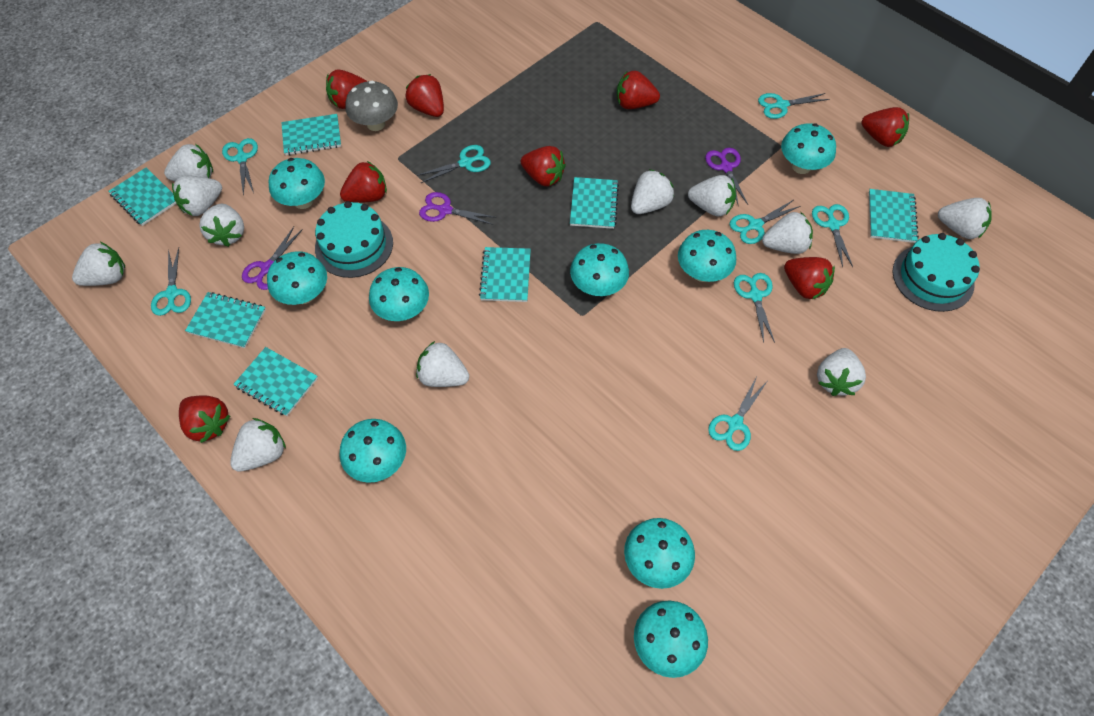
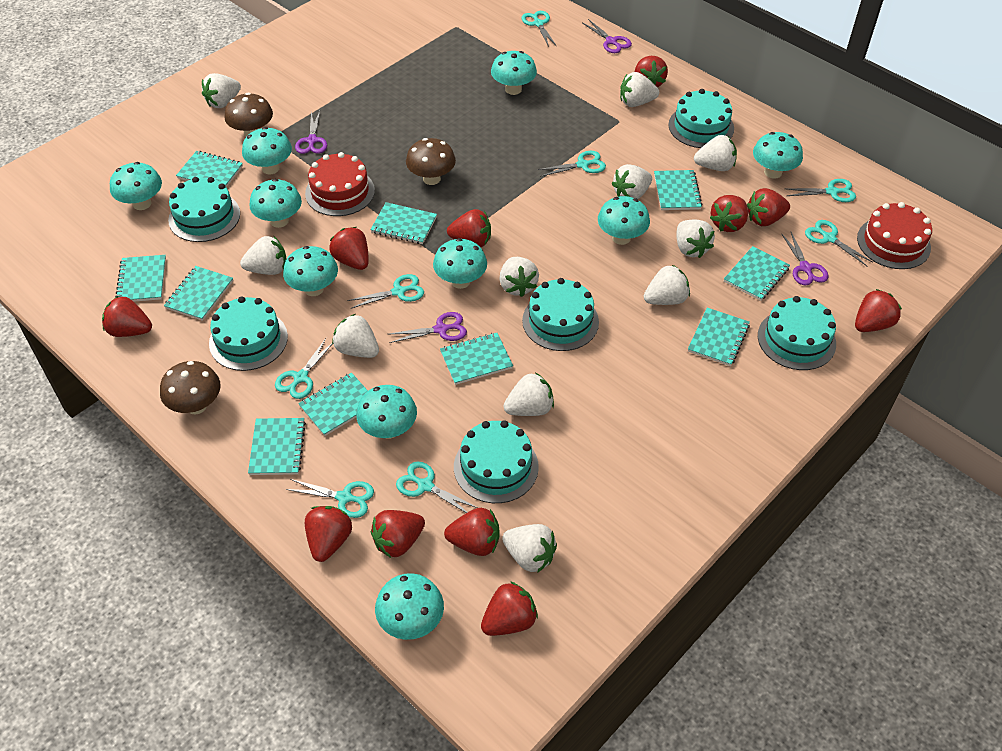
brown mushroom: none = 0 -> [160,361,221,414] [224,93,273,137] [406,138,456,185] = 3
grey mushroom: [345,81,398,131] = 1 -> none = 0
purple scissors: [242,227,303,290] [419,192,497,225] [705,148,748,206] = 3 -> [295,111,327,154] [390,312,467,343] [583,19,632,53] [781,232,828,285] = 4
red cake: none = 0 -> [305,152,375,216] [857,202,932,269] = 2
red strawberry: [179,395,230,443] [326,69,367,109] [340,161,387,203] [406,74,444,117] [521,146,566,186] [617,71,660,109] [784,257,835,299] [862,107,909,147] = 8 -> [102,296,152,337] [305,506,352,562] [329,227,369,270] [371,510,425,558] [444,508,500,556] [447,209,491,247] [481,581,538,636] [635,56,668,88] [710,195,748,232] [747,188,790,226] [855,289,902,332] = 11
turquoise cake: [315,201,393,278] [893,233,980,312] = 2 -> [168,177,240,242] [209,296,288,371] [454,420,539,503] [522,278,599,351] [669,89,734,148] [758,296,836,370] = 6
turquoise mushroom: [267,251,327,305] [268,158,325,209] [340,419,406,483] [369,267,429,321] [570,243,629,296] [624,518,695,589] [634,601,708,678] [678,230,736,282] [781,123,836,174] = 9 -> [110,162,162,210] [242,127,292,174] [249,179,302,228] [283,246,338,296] [356,385,417,439] [375,573,444,640] [433,238,487,289] [491,51,537,95] [598,196,650,245] [753,132,803,179] = 10
turquoise notebook: [108,167,177,226] [185,292,266,348] [233,347,318,416] [281,114,341,155] [479,247,531,302] [570,177,619,229] [869,189,919,243] = 7 -> [115,255,166,302] [164,266,233,321] [176,151,243,187] [248,418,306,475] [298,372,368,436] [370,202,437,244] [440,333,513,385] [654,170,702,210] [688,308,750,366] [724,246,790,301] = 10

